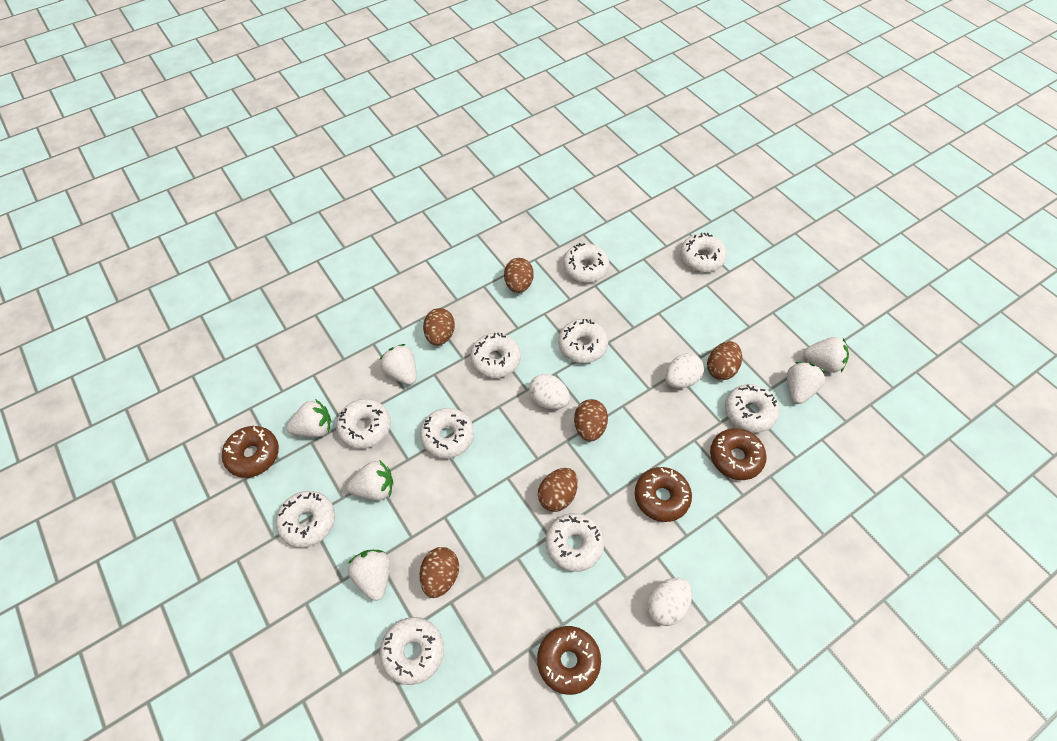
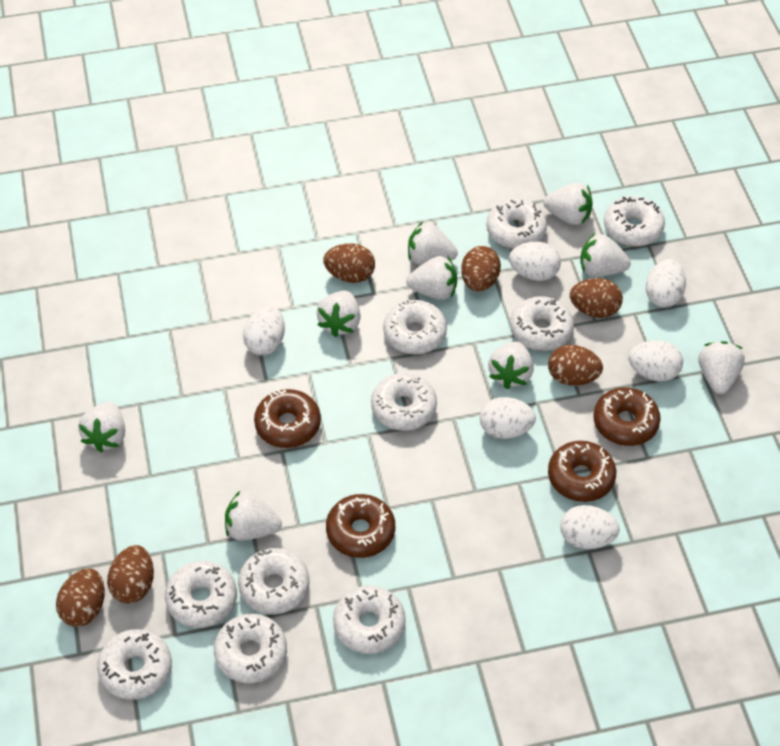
white egg: [529,374,570,409] [647,578,692,626] [665,353,704,388] = 3 -> [243,306,285,356] [480,397,536,439] [509,242,561,281] [560,505,620,549] [629,340,683,382] [646,259,686,308] = 6
white strawberry: [286,399,332,437] [347,460,393,501] [348,550,390,601] [379,344,416,385] [787,362,826,404] [803,337,849,373] = 6 -> [78,402,125,452] [225,491,282,540] [317,291,360,337] [406,256,457,300] [408,222,458,265] [488,341,534,389] [543,183,593,225] [580,233,631,277] [699,341,745,394] = 9

